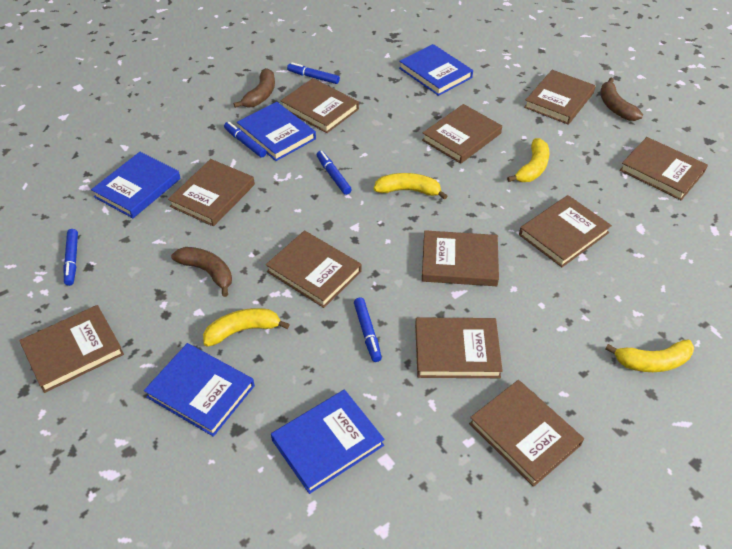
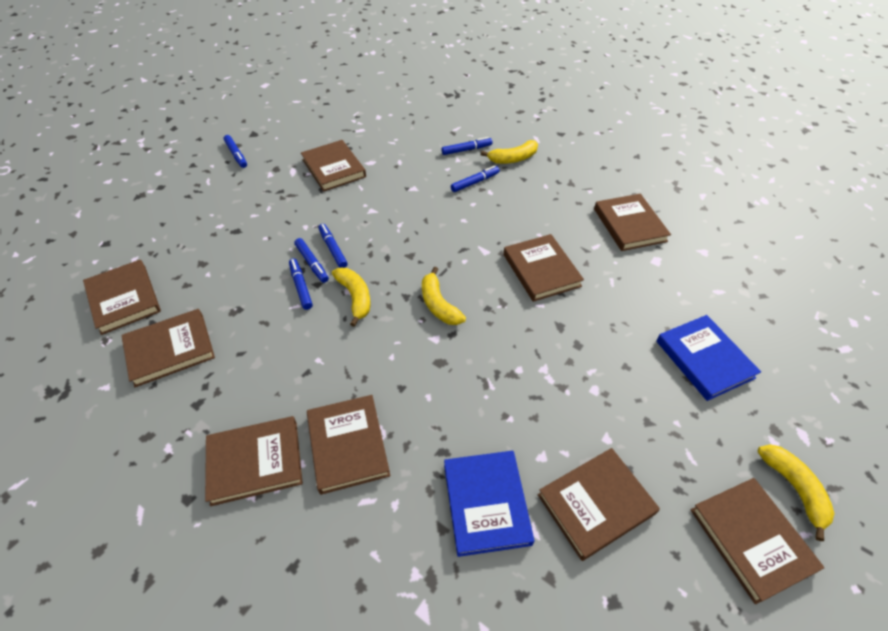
blue book: [91,152,181,218] [144,343,255,437] [237,102,316,161] [271,390,384,494] [399,44,473,96] = 5 -> [444,451,534,557] [656,315,761,401] = 2
blue marker: [63,229,78,286] [224,122,267,157] [287,63,340,84] [317,151,352,195] [354,297,382,362] = 5 -> [223,135,247,168] [289,258,313,310] [294,238,329,283] [319,224,348,268] [441,137,492,155] [451,165,500,192] = 6
brown banana: [171,247,232,297] [234,68,275,108] [600,78,643,121] = 3 -> none = 0
brown book: [19,305,124,393] [168,159,255,226] [266,230,362,308] [280,78,359,133] [415,318,503,378] [422,104,502,164] [422,230,499,286] [469,380,584,487] [519,195,612,267] [524,70,596,125] [620,137,708,200] = 11 -> [83,260,161,335] [121,309,215,387] [205,416,303,506] [301,140,366,192] [307,395,390,495] [503,234,584,302] [538,448,660,561] [594,194,671,251] [691,478,824,604] = 9

